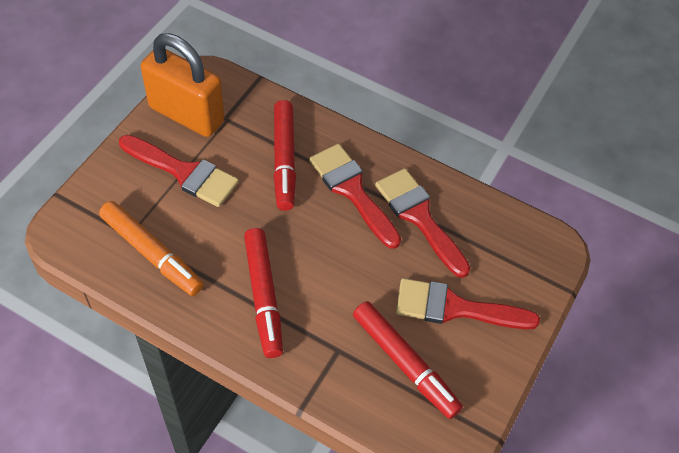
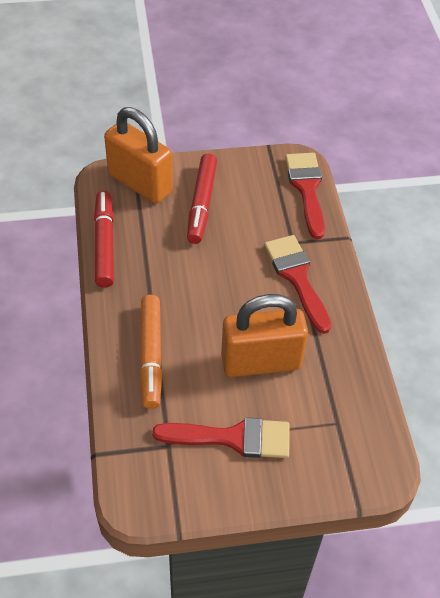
orange padlock: [140,33,225,137] = 1 -> [104,107,173,204] [221,294,308,377] = 2
red brush: [119,135,239,207] [309,144,401,249] [375,168,470,278] [396,278,540,330] = 4 -> [152,417,290,458] [264,235,331,334] [285,153,325,239] = 3
red marker: [244,228,283,358] [274,100,296,211] [353,301,463,419] = 3 -> [94,191,114,288] [187,154,217,244] = 2

